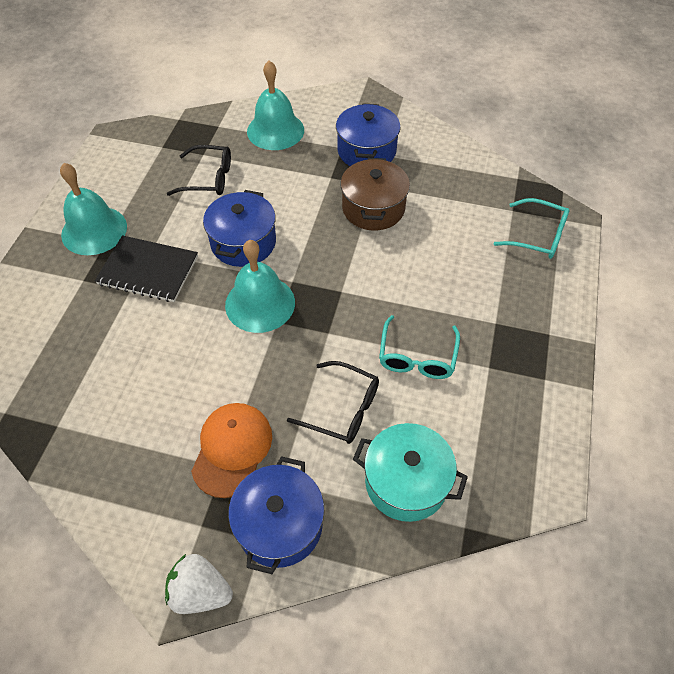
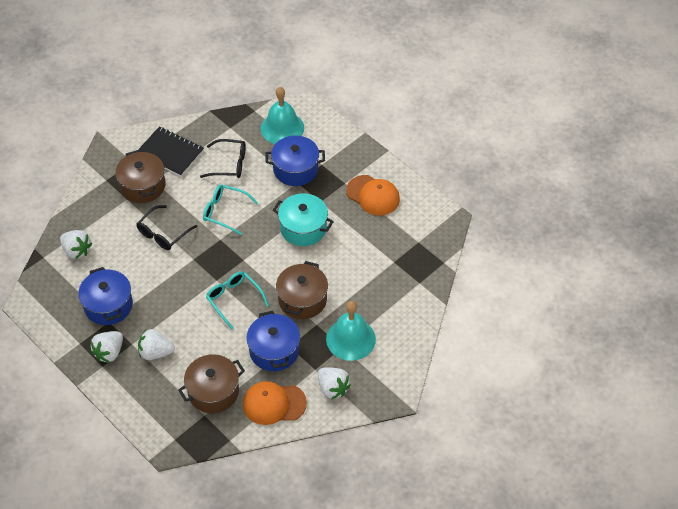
brown pot: [340,158,410,231] = 1 -> [115,150,165,203] [178,354,245,413] [276,261,328,319] = 3
orange cap: [191,403,272,498] = 1 -> [243,381,307,425] [346,175,400,215] = 2
turquoise bell: [60,163,127,255] [225,240,295,333] [247,61,304,150] = 3 -> [260,87,304,144] [326,301,376,361] = 2
white strawberry: [165,554,233,614] = 1 -> [60,230,92,259] [90,331,123,363] [138,329,175,360] [318,367,351,400] = 4

